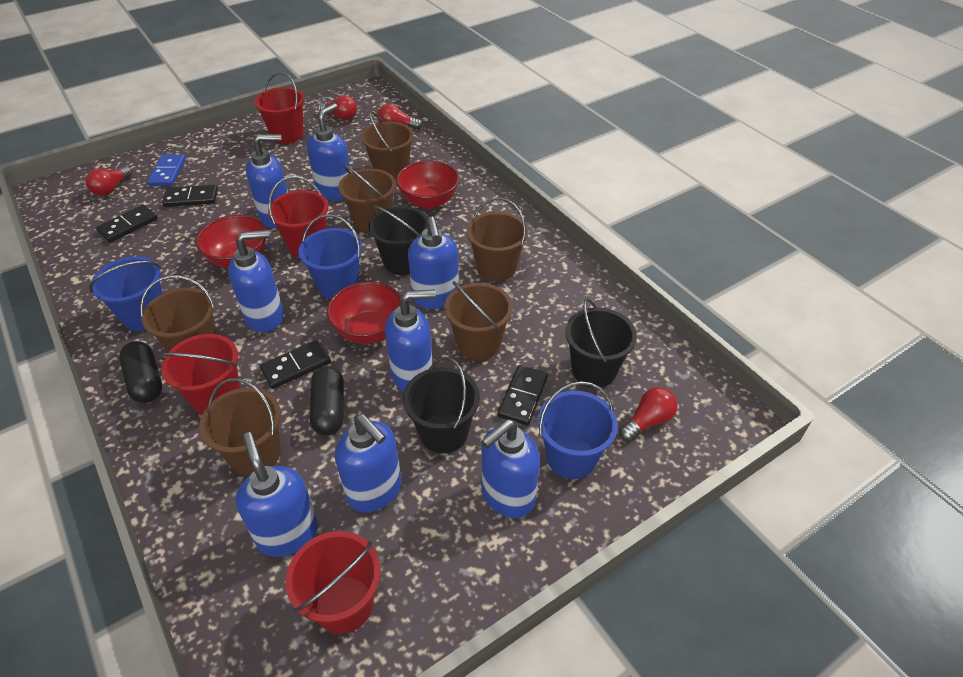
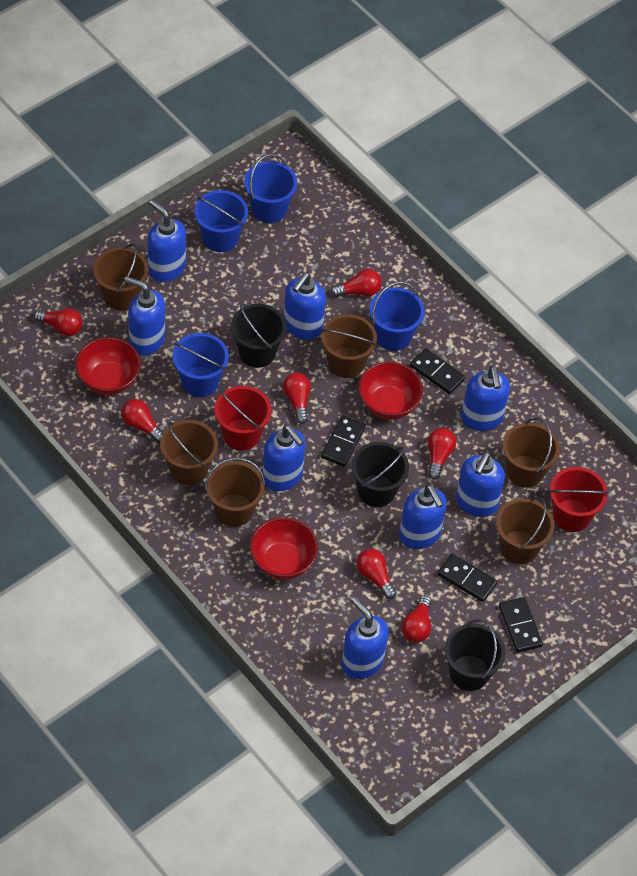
black capsule: [119,341,162,403] [310,366,344,436] = 2 -> none = 0
blue bucket: [89,256,163,331] [298,214,362,299] [538,381,618,479] = 3 -> [172,333,229,397] [194,190,248,252] [244,154,297,223] [369,281,425,351] = 4
blue domino: [147,154,186,186] = 1 -> none = 0
red bucket: [158,334,240,415] [254,72,305,144] [268,176,329,258] [286,531,381,634] = 4 -> [214,386,271,451] [549,467,609,532] = 2
red light bulb: [85,166,132,196] [318,95,357,120] [378,104,423,129] [619,387,678,441] = 4 -> [34,308,83,336] [121,399,163,443] [283,373,311,424] [330,269,382,297] [356,549,397,599] [401,596,431,642] [428,428,456,480] = 7

